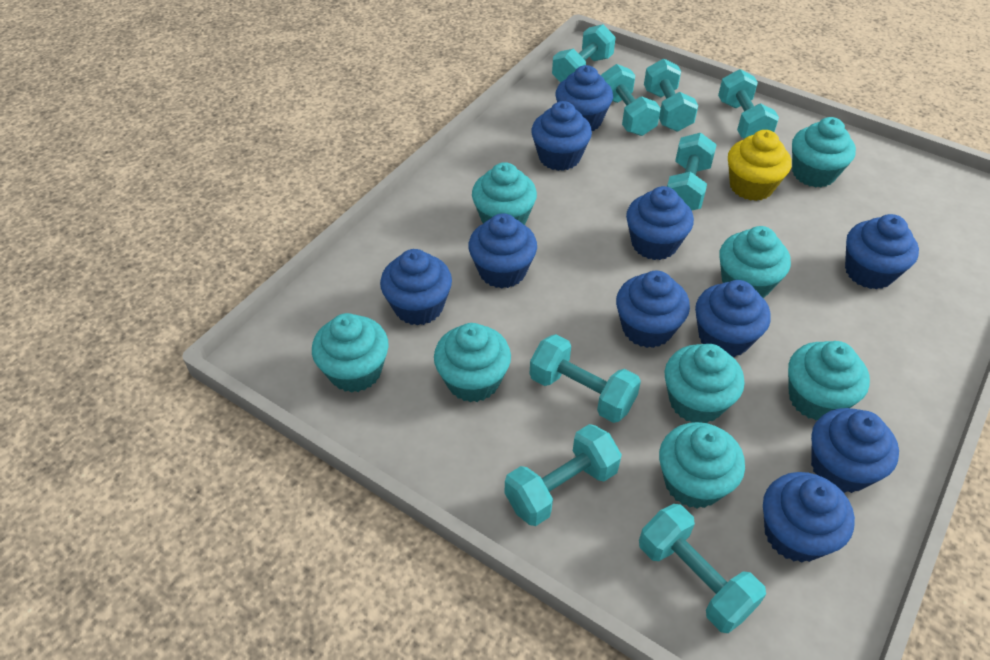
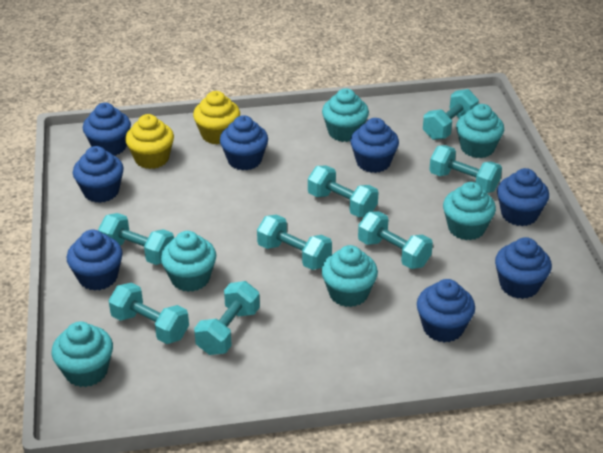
blue cupcake: [380,249,452,326] [468,213,537,288] [531,101,592,171] [556,65,613,131] [616,271,690,348] [626,186,694,260] [695,280,771,357] [763,472,855,563] [811,408,899,493] [845,214,919,289] = 10 -> [67,230,123,291] [73,146,124,203] [83,103,131,156] [220,115,268,170] [350,118,399,173] [417,279,475,343] [495,237,552,299] [497,168,549,226] = 8
turquoise cupcake: [312,313,389,393] [434,323,511,402] [472,162,537,225] [659,422,745,508] [665,344,744,423] [719,226,791,298] [788,341,870,421] [792,117,856,188] = 8 -> [52,322,113,387] [161,231,216,292] [321,245,378,307] [322,88,369,142] [443,182,496,240] [456,104,504,158] = 6
yellow cupcake: [728,130,791,201] = 1 -> [125,114,174,169] [193,91,240,144] = 2

